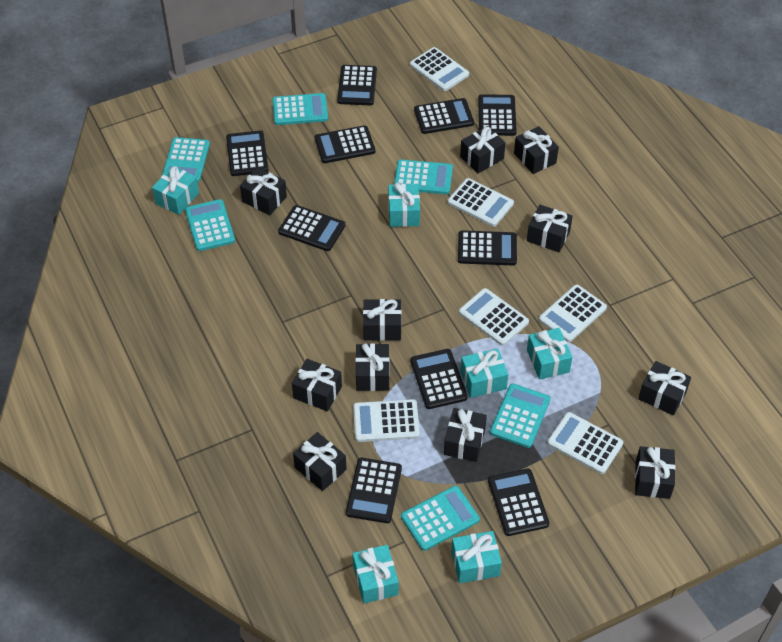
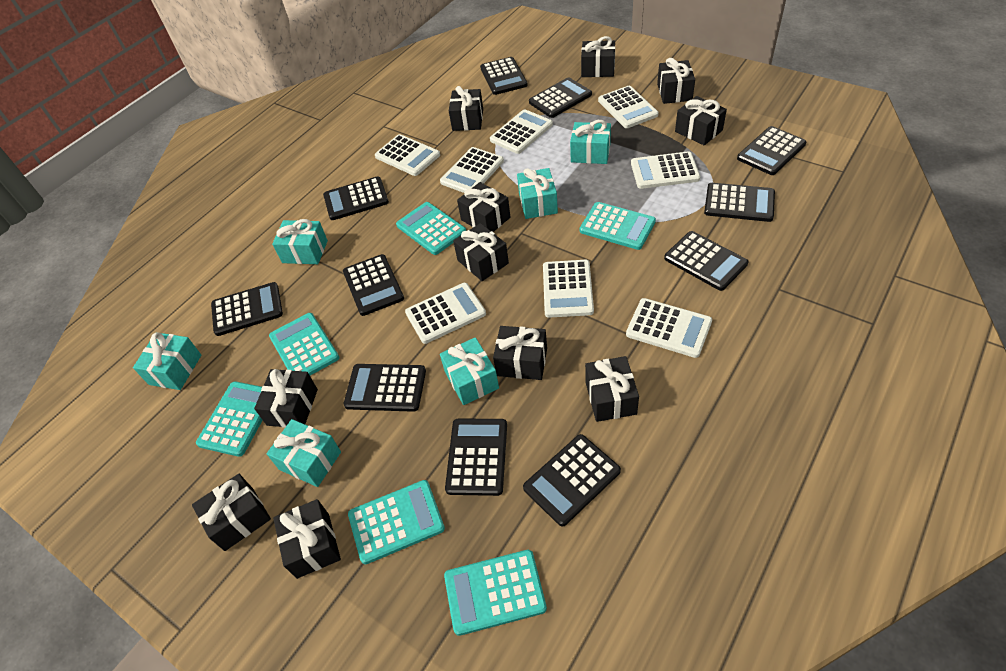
black calculator: [226,131,268,176] [278,205,345,251] [314,125,375,163] [337,65,377,106] [346,458,402,523] [410,349,468,409] [414,98,474,134] [458,230,517,266] [478,94,516,136] [488,468,549,536] = 10 -> [211,282,283,336] [323,176,389,220] [343,254,404,316] [344,364,426,412] [445,419,507,496] [480,57,528,95] [523,434,621,527] [529,77,592,118] [664,231,748,291] [704,183,775,222] [737,126,806,175] = 11
white calculator: [353,399,420,442] [410,47,469,91] [447,178,514,227] [459,288,529,346] [539,284,607,342] [547,412,624,474] = 6 -> [375,134,440,176] [405,283,486,344] [440,147,504,193] [490,109,553,154] [543,260,594,318] [598,86,659,128] [626,298,712,358] [631,151,700,189] = 8

